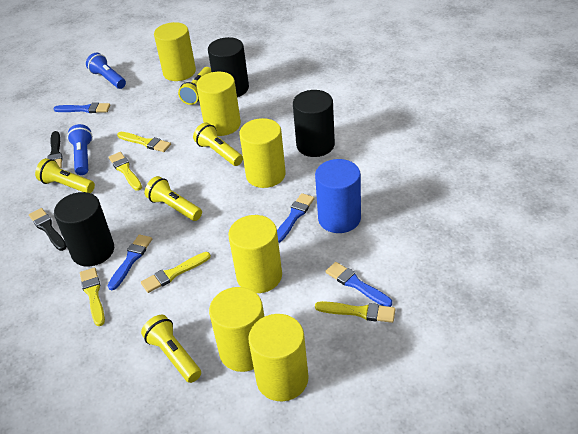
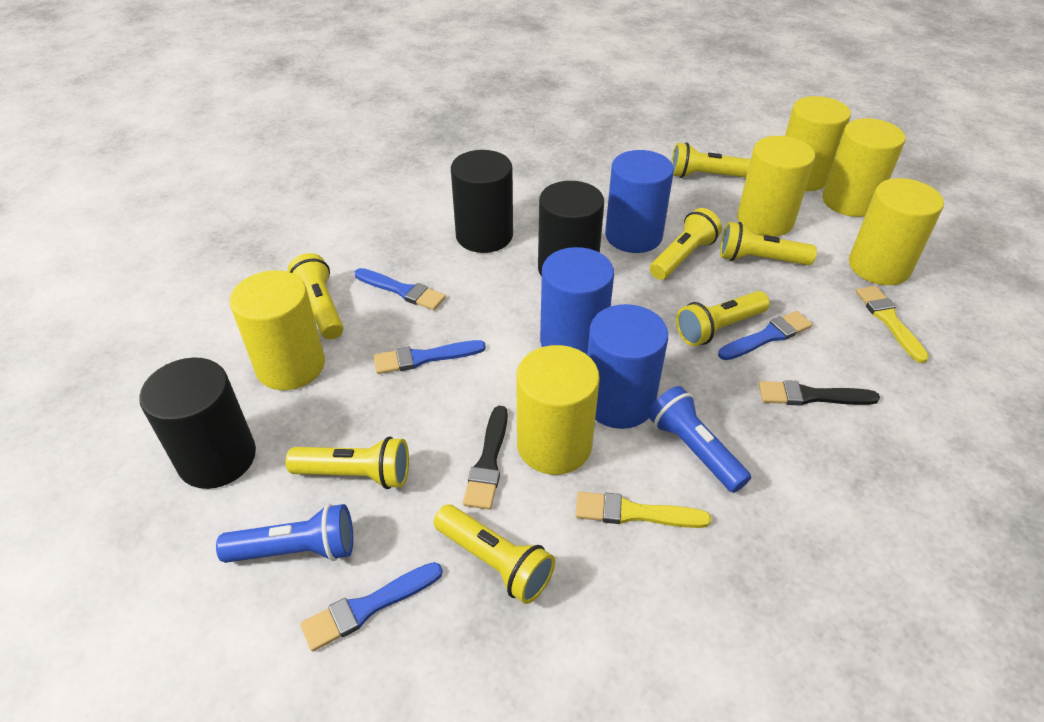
blue cylinder: [315,159,361,233] = 1 -> [540,247,614,354] [587,304,668,429] [605,150,674,253] = 3
yellow brush: [80,267,105,326] [109,152,142,191] [117,132,171,152] [141,252,211,293] [315,301,396,323] = 5 -> [575,492,711,528] [856,286,929,363] = 2
yellow flashlight: [35,158,95,193] [141,315,201,383] [145,176,202,221] [178,67,211,105] [193,123,243,166] = 5 -> [286,436,409,489] [287,253,343,340] [434,505,555,604] [650,208,722,280] [671,143,751,178] [676,291,770,346] [720,222,817,265] = 7

